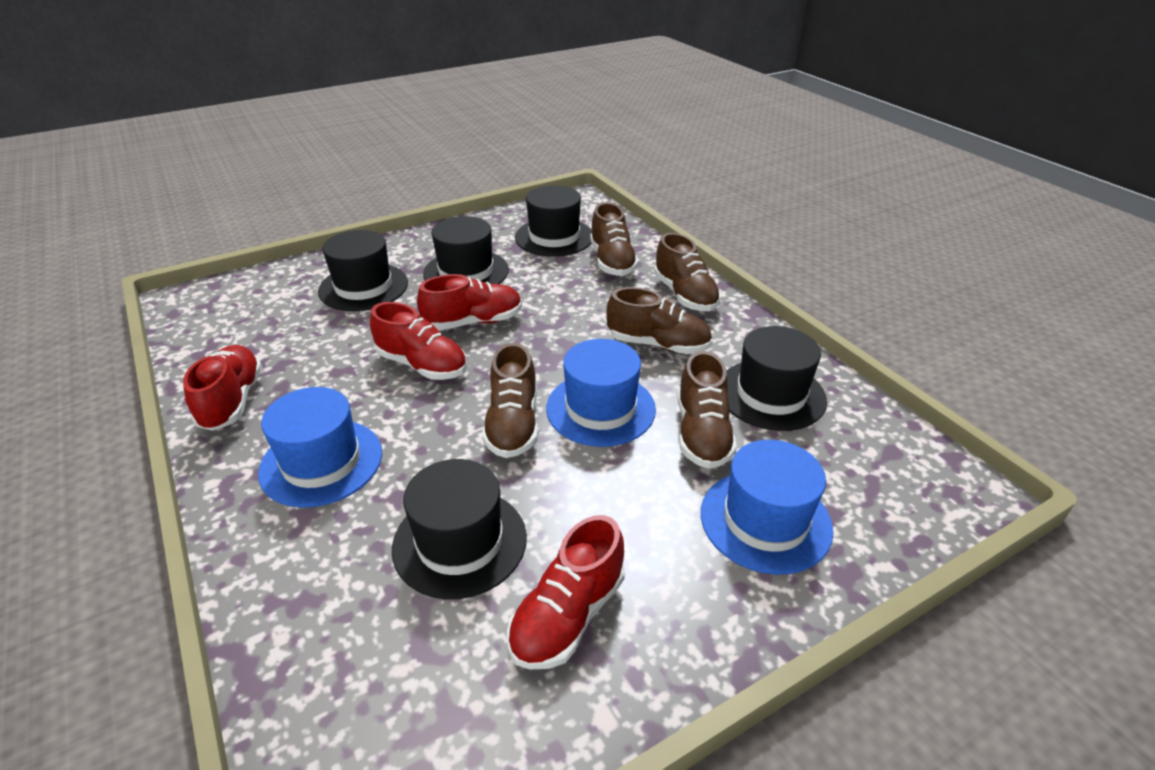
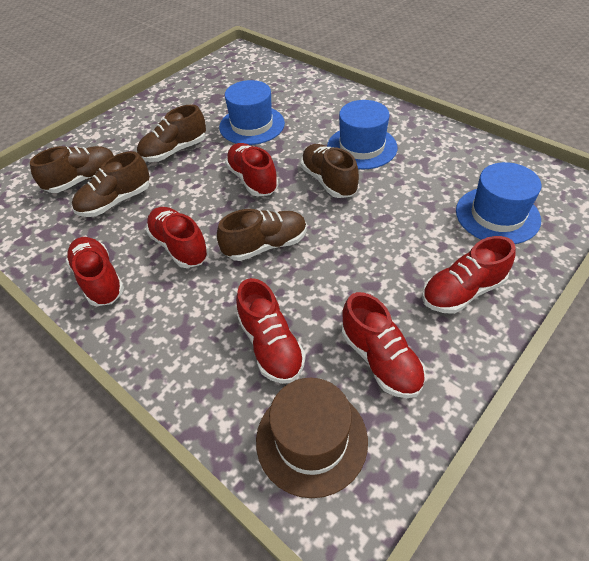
black hat: [318,230,408,311] [392,459,527,599] [423,216,509,284] [515,185,592,257] [726,326,827,431] = 5 -> none = 0
brown hat: none = 0 -> [256,378,368,498] = 1
red shoe: [183,345,262,431] [370,302,467,380] [417,274,522,330] [507,515,625,669] = 4 -> [66,237,124,306] [146,207,209,268] [225,143,278,196] [236,278,306,384] [342,292,426,398] [422,236,516,314] = 6

